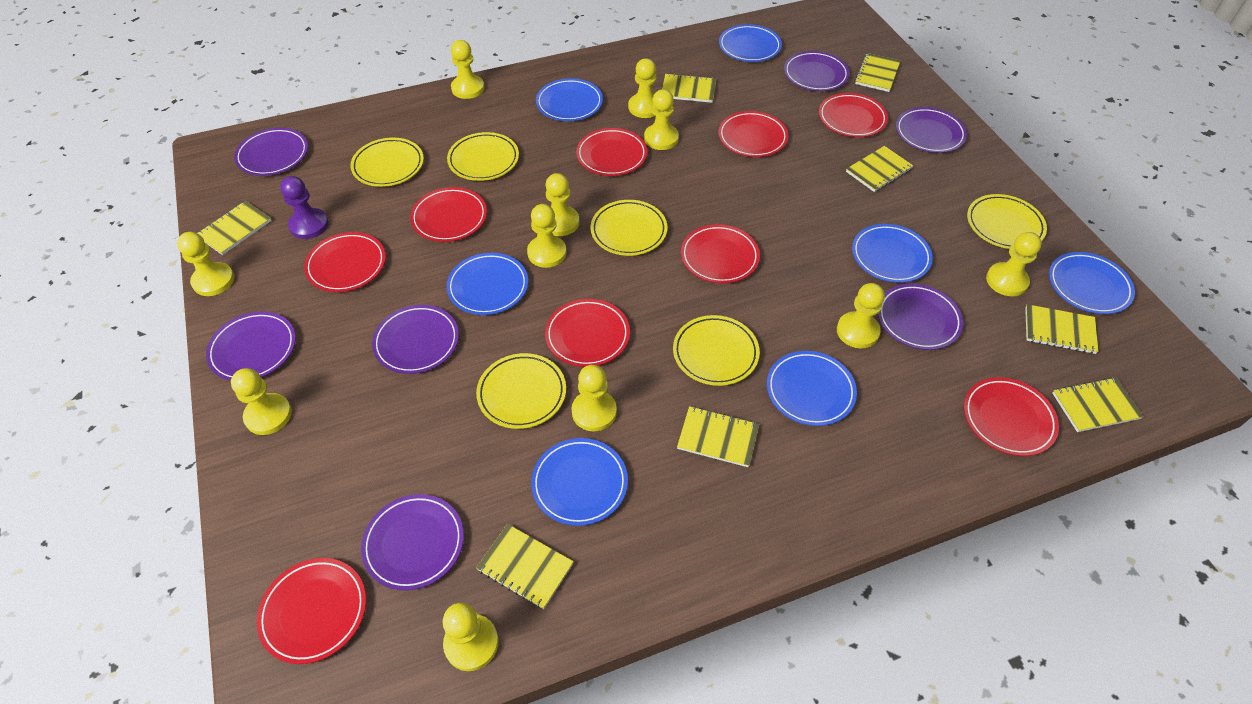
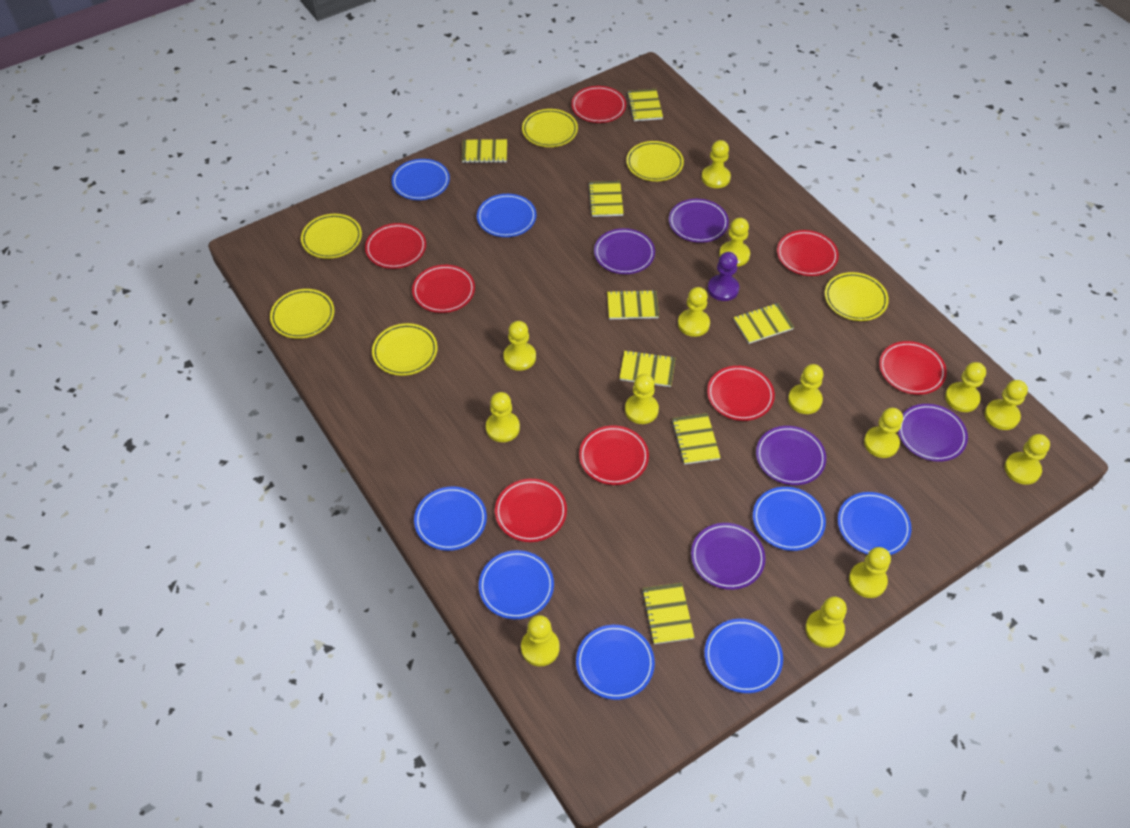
blue plate: [447,253,528,315] [531,438,628,526] [536,78,603,121] [719,24,782,62] [767,351,857,426] [852,224,933,283] [1049,252,1135,314] = 7 -> [391,159,450,200] [414,486,487,551] [477,194,536,237] [479,550,554,619] [576,625,655,700] [704,619,783,693] [753,487,826,551] [838,492,912,555] = 8
purple plate: [206,312,296,381] [234,128,308,176] [361,494,464,590] [372,305,459,374] [784,51,850,91] [878,284,963,350] [896,107,967,153] = 7 -> [594,228,655,274] [669,199,729,243] [691,523,765,590] [756,426,826,485] [898,404,968,462] = 5
red plate: [256,558,366,664] [304,232,386,292] [410,187,487,242] [545,299,630,367] [576,128,647,176] [681,224,760,284] [718,111,789,157] [819,93,888,137] [964,377,1059,456] = 9 -> [365,223,426,269] [412,265,475,313] [495,479,567,542] [571,86,626,123] [579,425,649,485] [707,366,775,421] [777,230,839,276] [879,341,947,395] = 8
yellow pawn: [177,232,234,296] [231,368,292,435] [443,603,498,671] [451,40,485,99] [527,204,567,268] [545,173,579,236] [571,365,617,431] [628,58,656,118] [644,89,679,150] [837,283,885,348] [986,232,1042,296] = 11 -> [486,392,520,442] [503,321,536,371] [521,615,560,666] [625,374,659,424] [678,287,710,337] [702,140,731,188] [719,218,750,267] [788,364,823,414] [805,596,847,648] [849,547,891,598] [864,408,903,458] [945,362,986,412] [985,380,1028,430] [1005,434,1050,485] = 14

